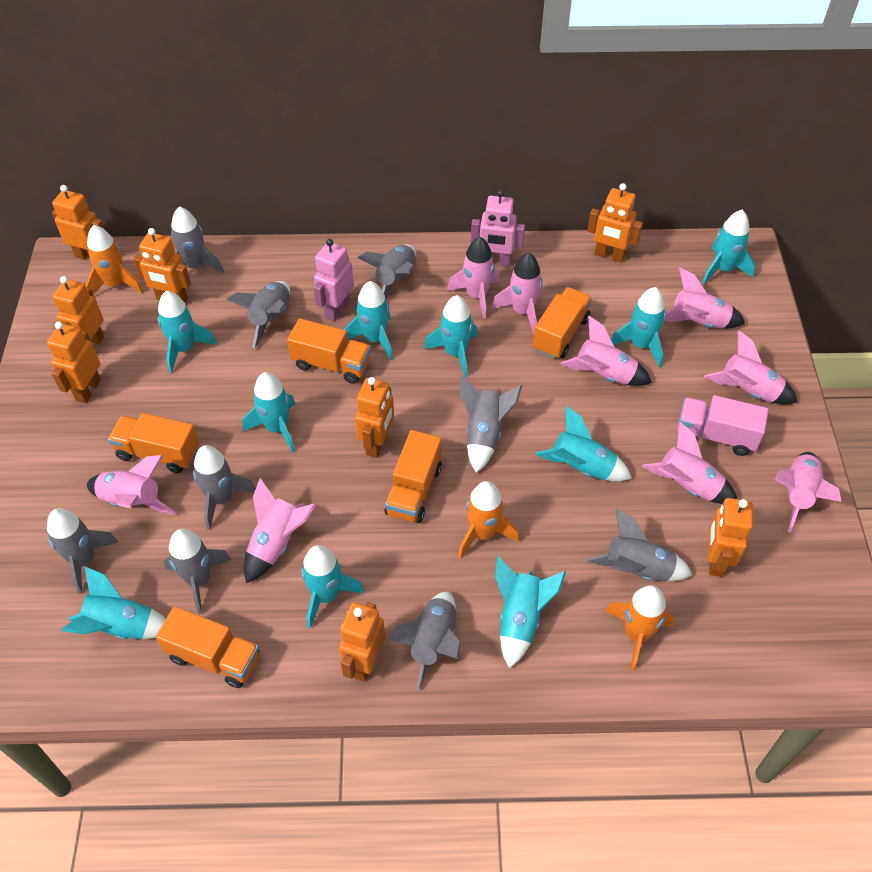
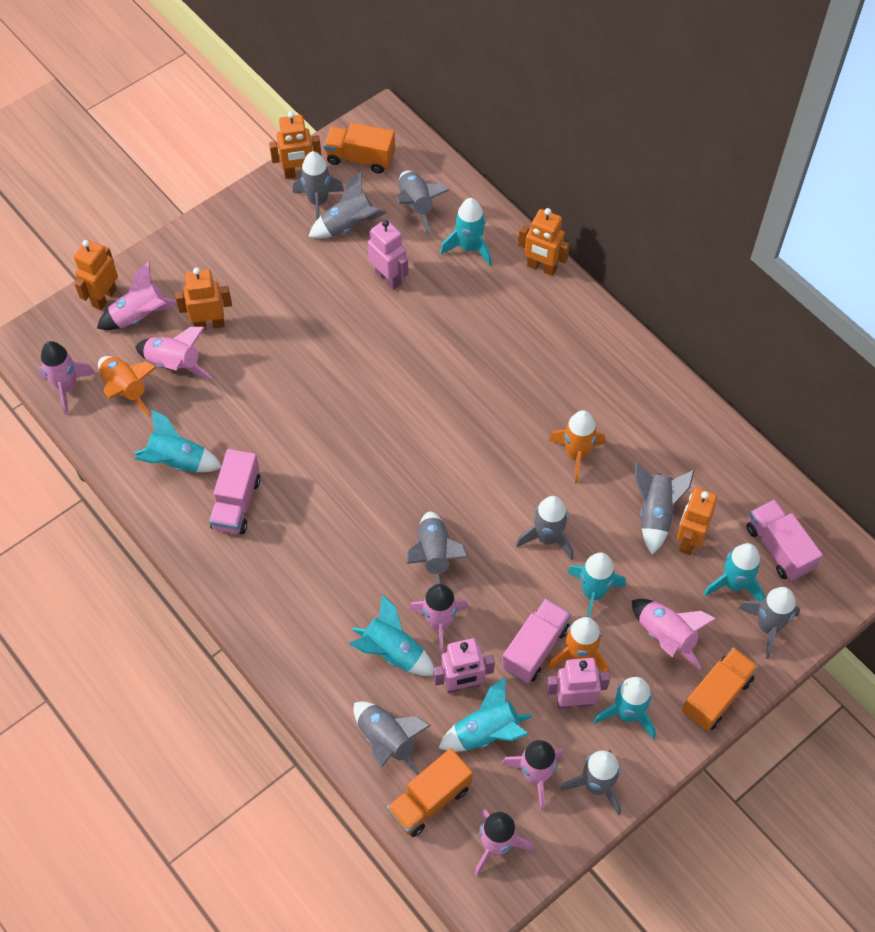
orange robot: [47,321,101,403] [52,185,104,259] [52,276,104,349] [133,228,191,303] [339,602,385,681] [355,377,394,458] [587,183,643,263] [708,498,753,577] = 8 -> [74,240,118,310] [175,268,232,330] [269,111,321,179] [518,208,570,276] [676,488,717,555] = 5
orange truck: [108,413,199,473] [156,606,260,688] [287,318,371,384] [384,430,442,523] [533,287,592,359] = 5 -> [324,123,395,174] [387,748,473,837] [682,647,758,731] = 3
pink robot: [313,239,354,321] [471,190,525,267] = 2 -> [368,220,409,290] [433,638,495,693] [546,658,610,709] = 3
pink rocket: [87,455,176,515] [244,478,316,583] [447,237,500,319] [492,253,542,334] [561,316,652,386] [642,422,737,504] [665,267,745,329] [704,330,797,405] [775,452,842,533] = 9 -> [38,341,96,415] [97,261,177,330] [135,327,212,379] [409,584,469,656] [474,809,534,876] [502,740,564,811] [632,599,716,670] = 7
pink truck: [677,395,769,456] = 1 -> [209,449,260,534] [502,598,571,683] [746,499,823,581] = 3
turquoise rocket: [61,566,166,639] [158,291,217,373] [242,372,295,452] [301,545,364,629] [344,281,393,360] [424,295,478,378] [495,556,566,668] [535,406,632,481] [611,287,666,367] [702,210,755,285] = 10 -> [134,409,222,472] [349,594,434,676] [439,676,533,752] [440,198,491,266] [567,552,626,618] [594,677,656,739] [703,543,765,602] = 7

